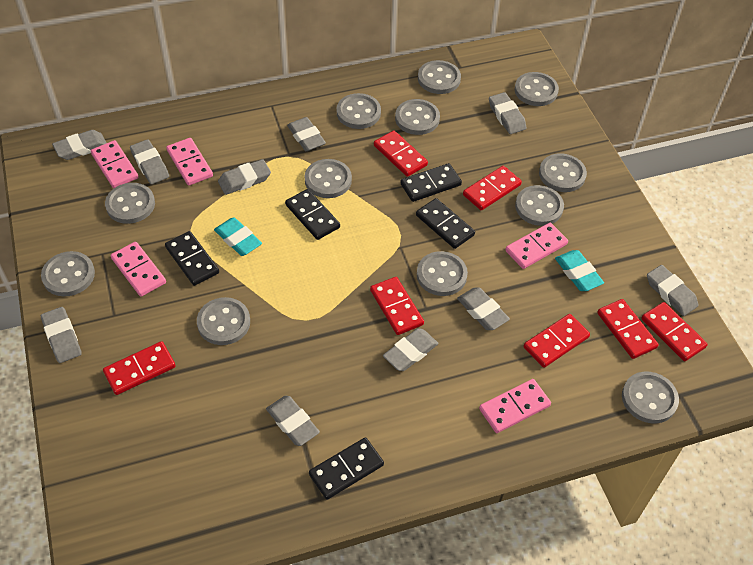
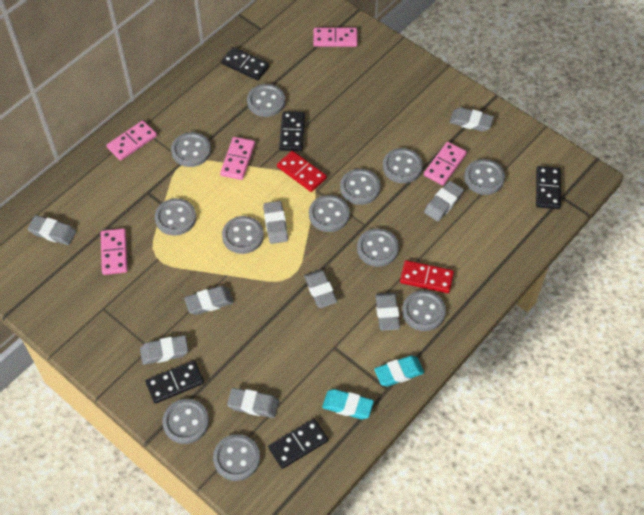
grey eraser: [41,307,82,363] [52,130,107,160] [130,139,169,184] [218,159,271,195] [266,396,320,446] [287,117,326,151] [383,328,439,371] [457,287,510,330] [489,92,527,134] [647,265,698,316] = 10 -> [28,215,76,245] [140,335,188,365] [184,286,234,315] [227,388,279,418] [263,201,288,244] [304,270,337,308] [375,292,400,331] [424,181,464,221] [449,107,494,132] = 9
red domino: [103,341,176,395] [370,277,424,335] [374,131,428,177] [463,166,522,210] [524,314,590,368] [597,299,658,359] [641,302,708,361] = 7 -> [277,151,327,192] [400,260,454,293] = 2

